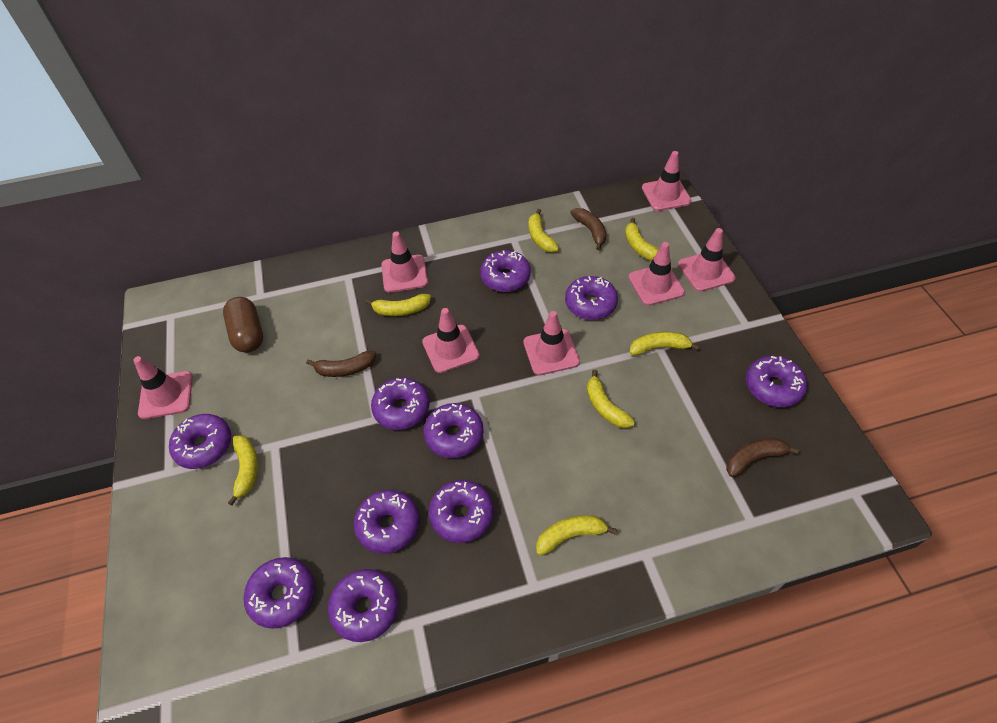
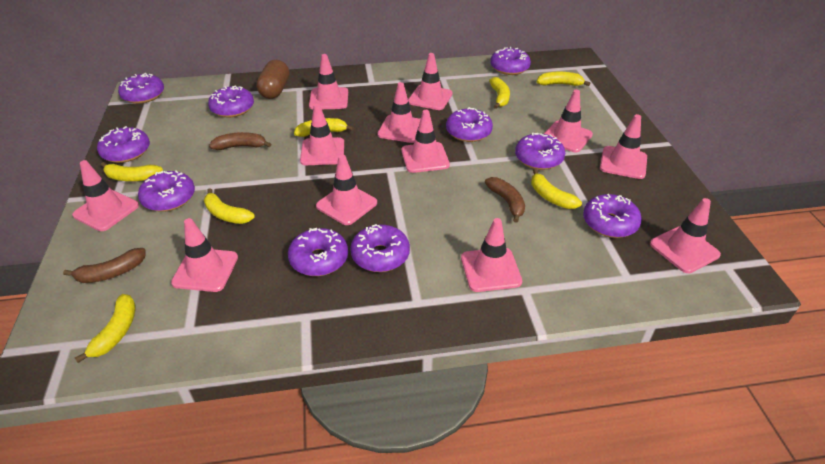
pink traffic cone: [133,356,193,419] [381,232,428,293] [422,308,480,373] [523,311,580,375] [628,242,685,306] [642,151,692,211] [678,228,736,292] = 7 -> [72,160,139,231] [171,218,238,292] [300,104,344,165] [309,54,348,109] [316,154,377,225] [377,82,420,143] [401,110,450,173] [408,53,453,110] [461,218,522,292] [544,90,593,152] [600,114,647,179] [650,198,721,273] = 12

